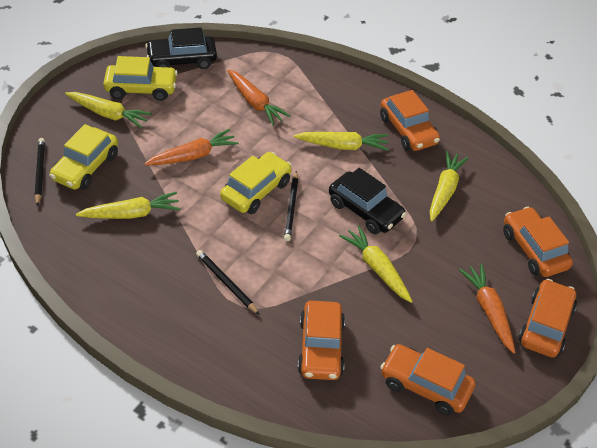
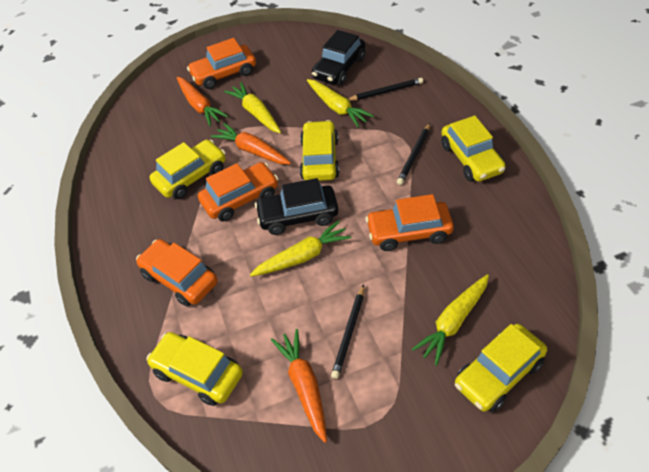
orange car: [297,301,345,380] [380,90,440,151] [380,344,475,416] [503,206,573,277] [518,279,577,357] = 5 -> [136,239,218,307] [187,38,256,89] [198,162,278,221] [365,194,454,251] = 4
yellow car: [50,124,118,190] [103,56,178,101] [220,152,292,214] = 3 -> [146,332,243,406] [150,140,226,199] [300,120,340,181] [441,116,506,182] [455,324,547,412] = 5
yellow carrot: [65,92,152,128] [76,192,181,219] [294,132,389,151] [339,225,413,303] [430,151,468,221] = 5 -> [224,82,281,133] [250,220,352,277] [307,79,374,128] [412,274,489,366] = 4

